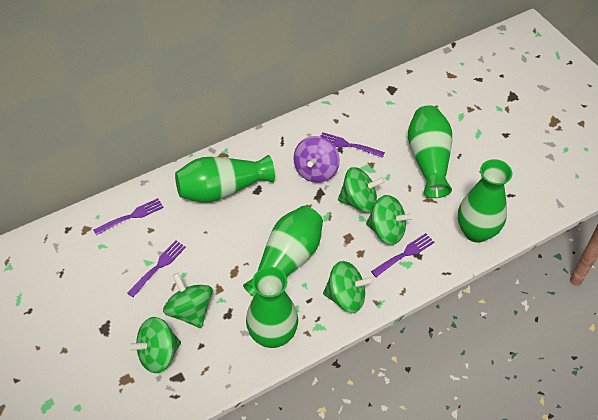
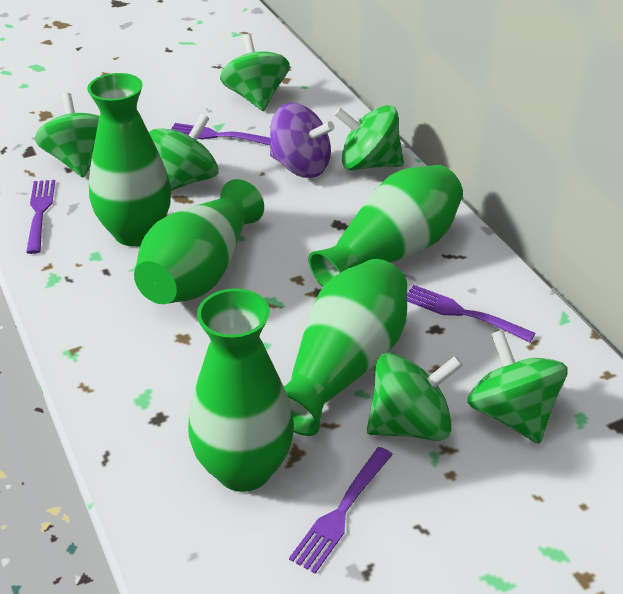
green spinning top: [127,317,181,373] [163,273,213,328] [323,261,374,313] [338,167,385,213] [366,195,414,245] = 5 -> [35,93,99,177] [149,114,219,191] [220,34,290,111] [334,105,404,170] [367,353,463,441] [467,330,567,444] = 6

